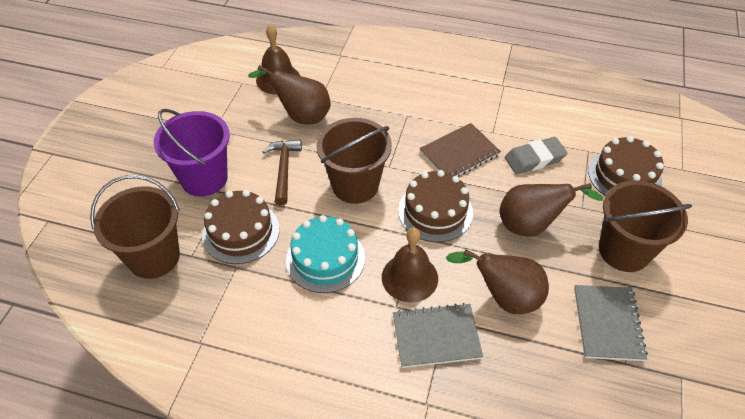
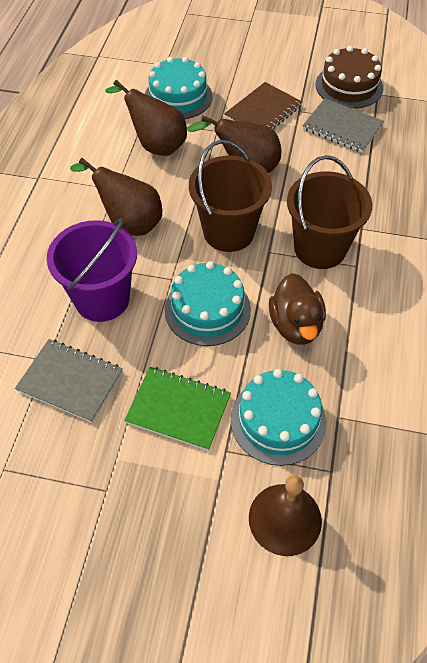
brown bell: [256,25,300,94] [382,228,438,303] = 2 -> [249,475,322,556] = 1
brown bucket: [90,175,180,279] [316,118,392,204] [599,180,692,272] = 3 -> [189,140,272,252] [287,155,372,269] = 2
brown cake: [202,190,279,264] [398,170,473,242] [588,136,664,196] = 3 -> [315,46,383,109] = 1
brown duck: none = 0 -> [269,273,326,345] = 1
brown hammer: [262,140,302,205] = 1 -> none = 0
green notebook: none = 0 -> [124,367,231,451] = 1
grey eraser: [505,137,567,174] = 1 -> none = 0
turquoise cake: [286,215,365,293] = 1 -> [145,57,212,119] [165,261,251,346] [231,369,326,466] = 3

